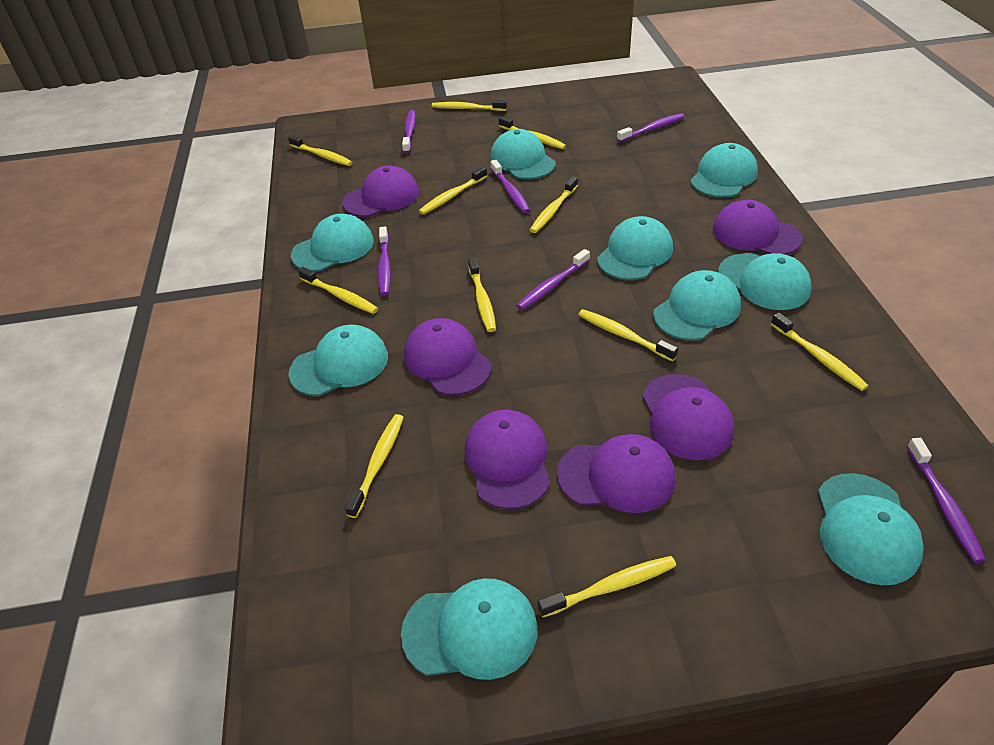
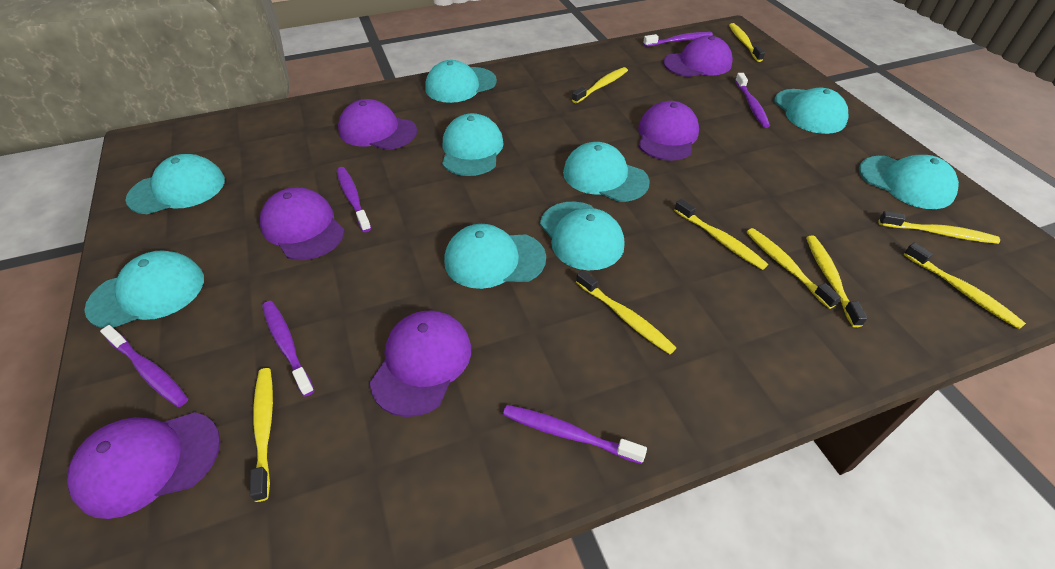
yellow toothbrush: [288,135,353,166] [298,267,378,314] [345,414,404,518] [419,166,487,215] [432,100,507,111] [468,257,496,332] [499,116,566,149] [530,176,578,233] [538,556,676,618] [578,309,678,361] [771,312,869,391] = 11 -> [250,368,273,502] [572,67,628,103] [576,270,676,354] [674,199,768,270] [729,23,765,62] [747,228,841,309] [806,236,868,328] [878,211,1000,244] [904,243,1026,329] = 9

